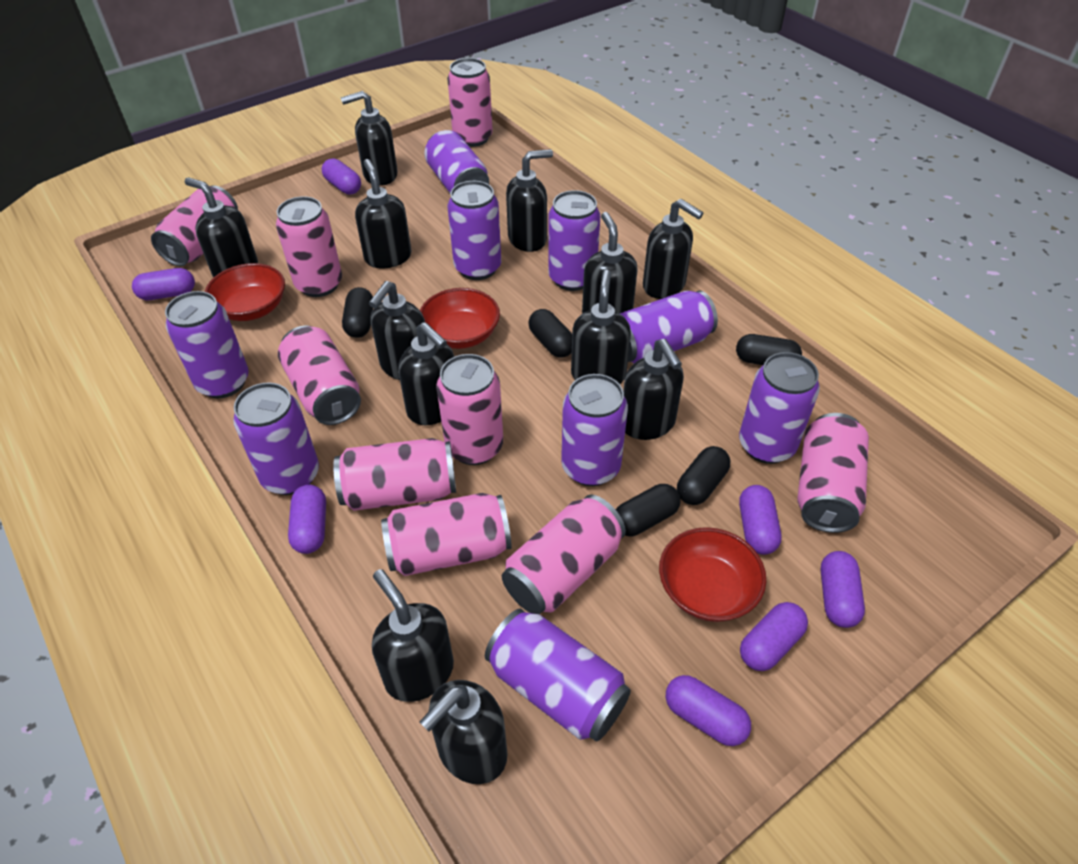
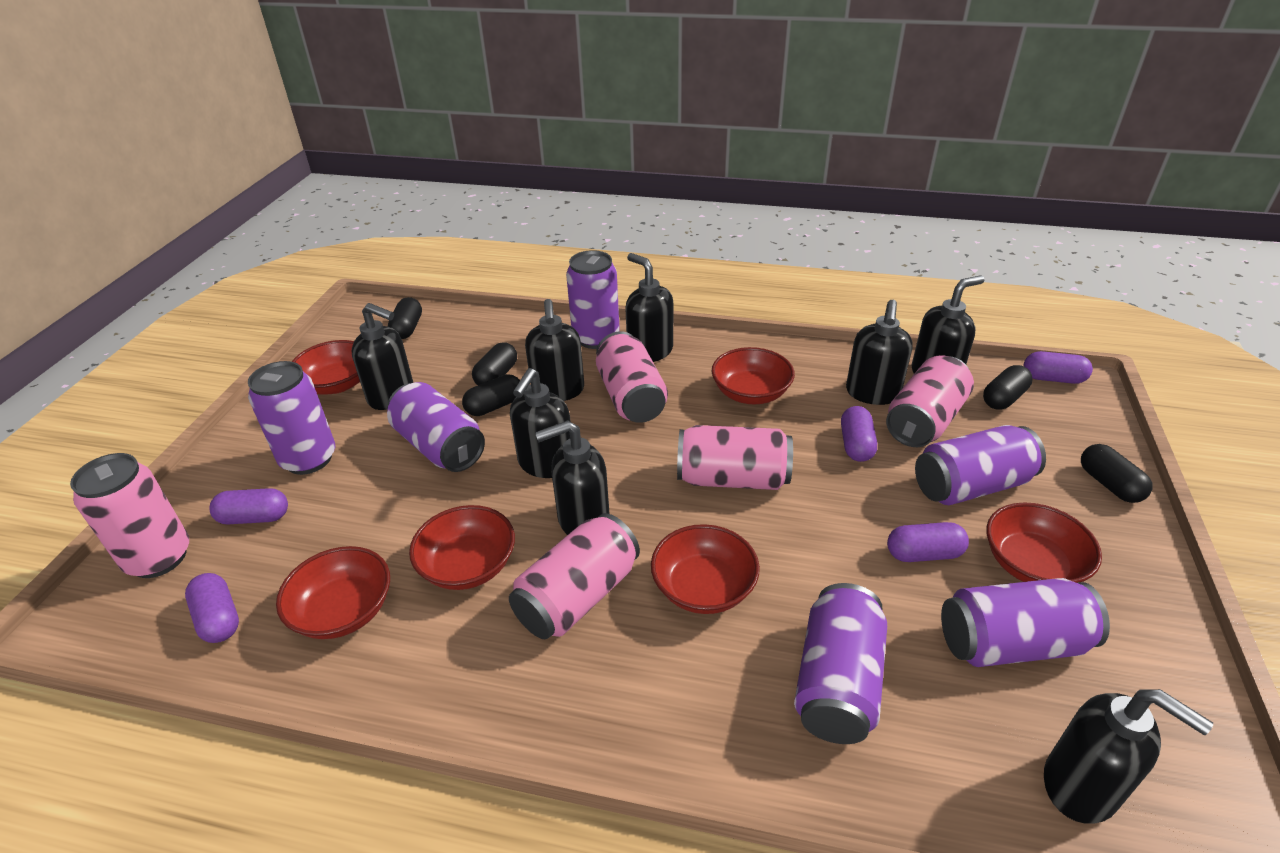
black soap dispenser: [185,177,258,278] [341,91,398,186] [355,159,412,269] [369,281,425,380] [372,569,454,702] [398,322,454,425] [419,680,508,784] [506,149,553,252] [571,270,631,384] [582,212,638,314] [623,339,684,440] [643,199,703,299] = 12 -> [352,303,413,410] [510,368,571,478] [525,299,584,401] [535,420,610,535] [625,253,673,362] [846,300,913,405] [911,275,984,374] [1044,689,1213,824] = 8
pink can: [151,185,238,266] [276,196,342,297] [278,326,361,425] [333,438,456,511] [381,493,512,576] [436,354,503,465] [447,58,493,147] [502,494,626,614] [798,413,869,533] = 9 -> [70,453,189,578] [509,513,640,639] [596,331,668,423] [677,425,793,490] [886,355,974,447] = 5
purple can: [165,291,249,398] [233,382,319,495] [424,130,489,193] [448,181,501,280] [485,608,631,741] [548,190,600,291] [561,374,628,486] [621,291,718,363] [739,352,820,464] = 9 -> [248,361,335,475] [387,382,485,472] [566,250,620,349] [794,583,887,744] [915,425,1046,505] [941,578,1110,667] = 6
purple capsule: [132,268,195,300] [288,485,326,554] [322,158,361,194] [665,675,751,746] [739,485,782,555] [740,602,808,671] [820,551,865,628] = 7 -> [185,573,239,643] [210,488,288,525] [841,406,877,462] [887,522,969,562] [1024,351,1093,384] = 5
red bowl: [205,263,285,321] [420,288,500,349] [659,527,766,622] = 3 -> [276,546,390,639] [292,340,360,395] [409,505,515,590] [651,524,760,614] [712,347,795,404] [986,502,1102,583] = 6

